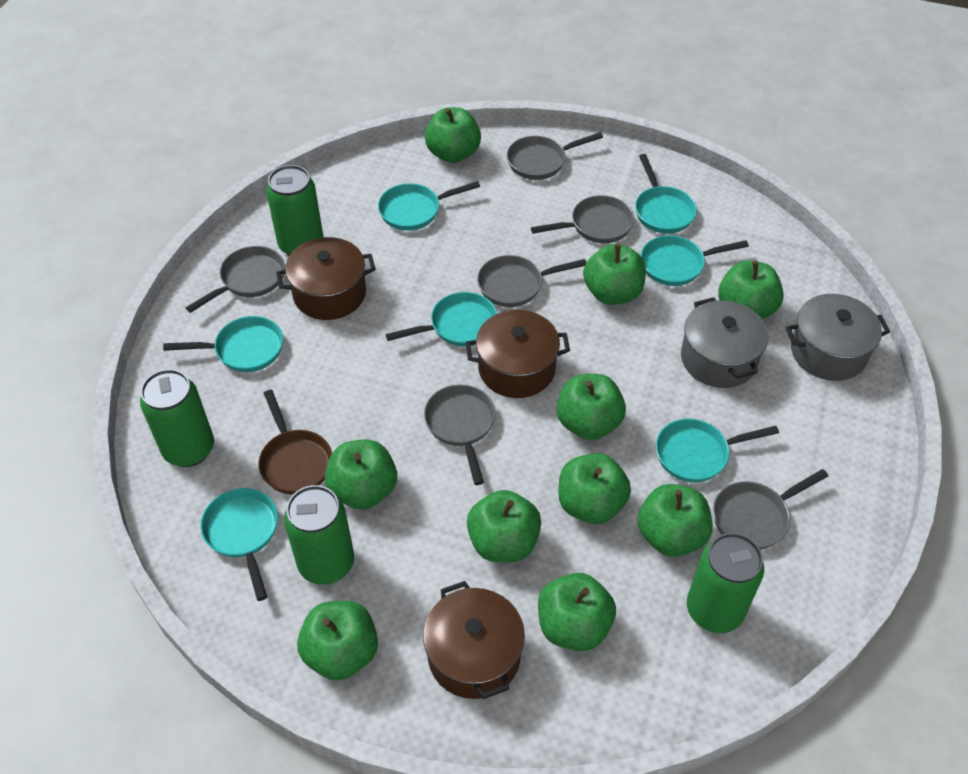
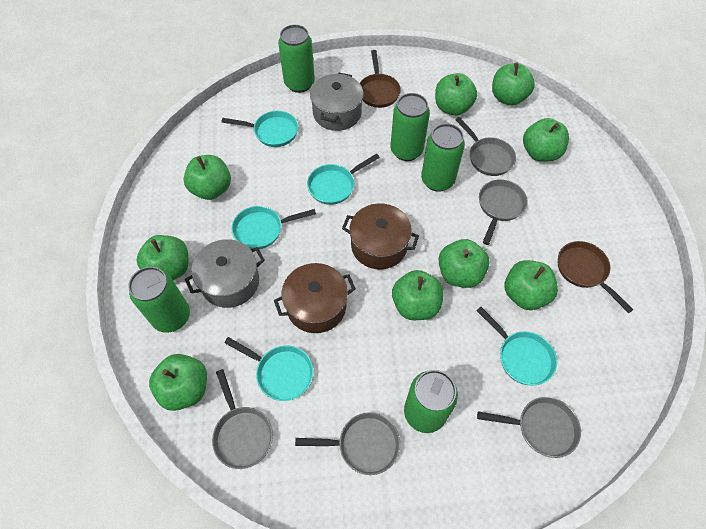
brown pan: [258,390,332,495] = 1 -> [360,50,401,108] [558,241,634,313] = 2
brown pot: [276,237,376,320] [423,581,525,699] [466,310,570,398] = 3 -> [274,263,356,333] [342,204,419,269] = 2
green apple: [297,601,378,681] [325,440,397,509] [425,107,481,163] [467,490,541,562] [538,573,616,651] [557,374,626,440] [558,453,631,524] [583,244,646,305] [638,484,712,557] [718,261,784,319] = 10 -> [137,235,188,280] [149,354,207,411] [184,155,231,200] [392,270,444,320] [435,73,477,116] [439,239,490,288] [492,62,535,105] [505,260,558,310] [523,118,569,161] = 9
green can: [140,369,214,467] [266,165,323,256] [284,485,354,585] [687,533,764,633] = 4 -> [128,267,190,333] [278,25,315,93] [390,93,430,161] [404,370,458,433] [421,123,465,192] = 5
grey pan: [186,246,285,313] [424,385,496,485] [477,255,586,307] [507,132,603,180] [531,195,634,243] [713,469,828,550] = 6 -> [212,369,273,469] [295,412,400,475] [455,117,516,176] [477,397,581,458] [479,179,528,245] = 5
turquoise pan: [163,316,283,372] [200,488,278,601] [378,181,480,231] [385,292,497,346] [635,154,697,233] [641,235,749,286] [656,418,779,482] = 7 -> [222,111,299,147] [224,337,314,401] [231,206,316,249] [307,154,380,205] [476,307,557,385] = 5

